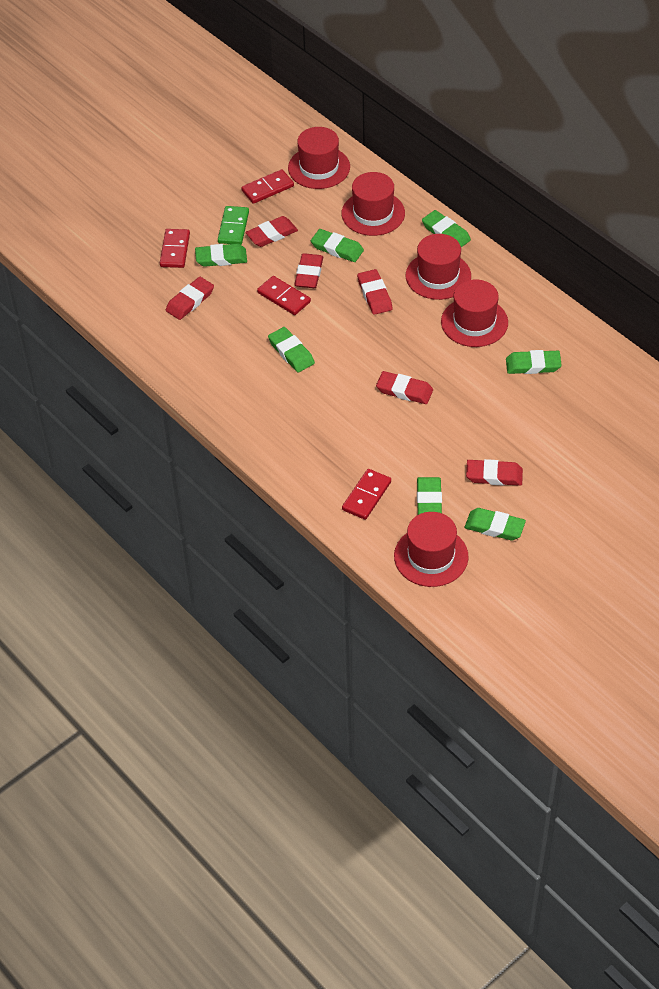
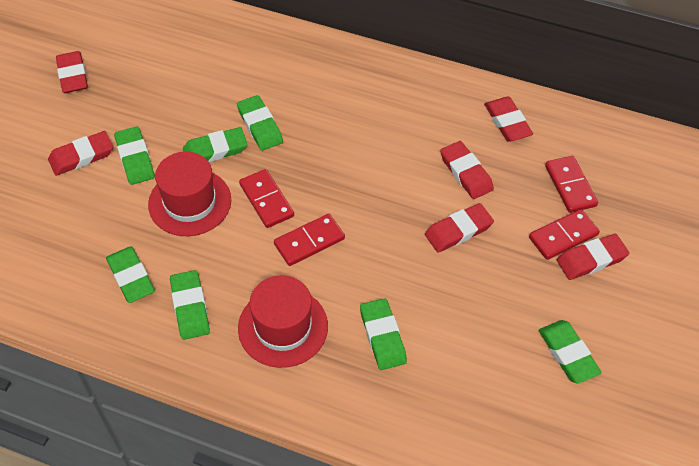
green domino: [218,206,249,245] = 1 -> none = 0
red hat: [288,127,350,189] [342,172,405,236] [394,512,469,587] [406,234,471,300] [441,279,508,347] = 5 -> [148,152,231,236] [238,275,328,368] = 2

